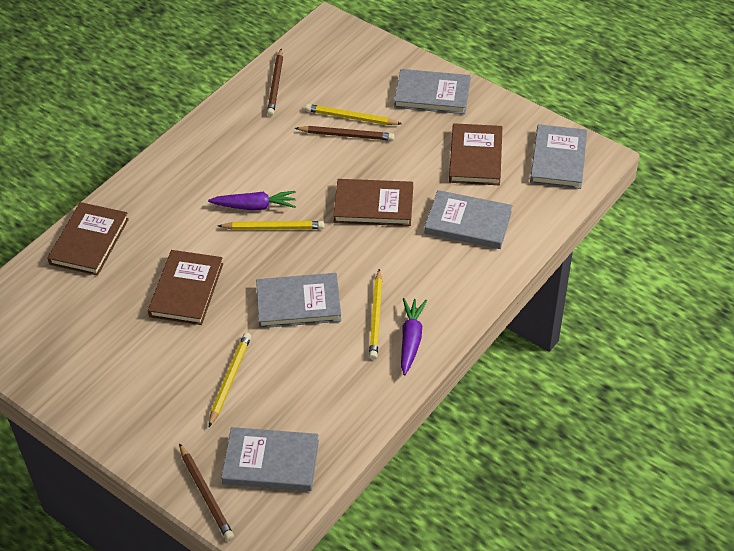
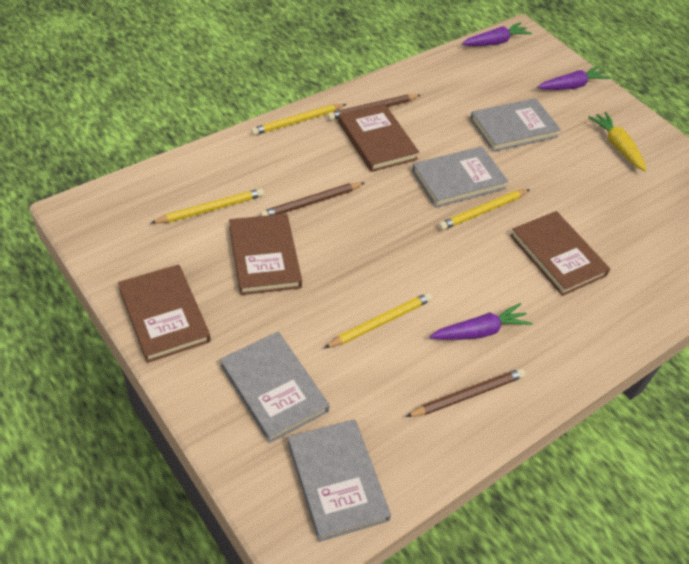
grey book: [221,427,319,491] [256,273,341,328] [394,69,471,114] [425,190,512,249] [530,124,587,189] = 5 -> [220,332,330,443] [288,419,391,542] [412,146,509,208] [470,98,561,152] = 4
purple carrot: [208,191,296,210] [401,298,427,375] = 2 -> [429,303,533,340] [462,22,532,46] [537,66,611,90] = 3
yellow carrot: none = 0 -> [588,112,647,172] = 1

